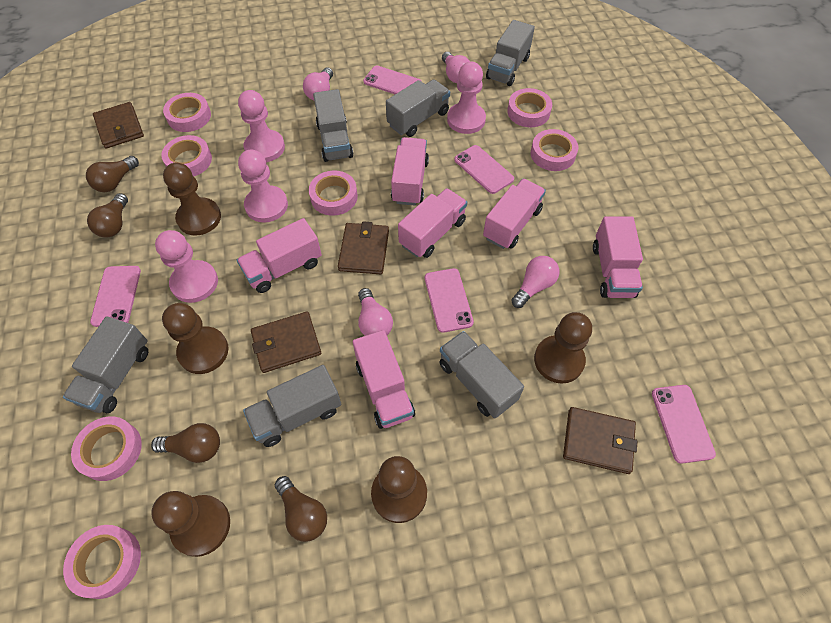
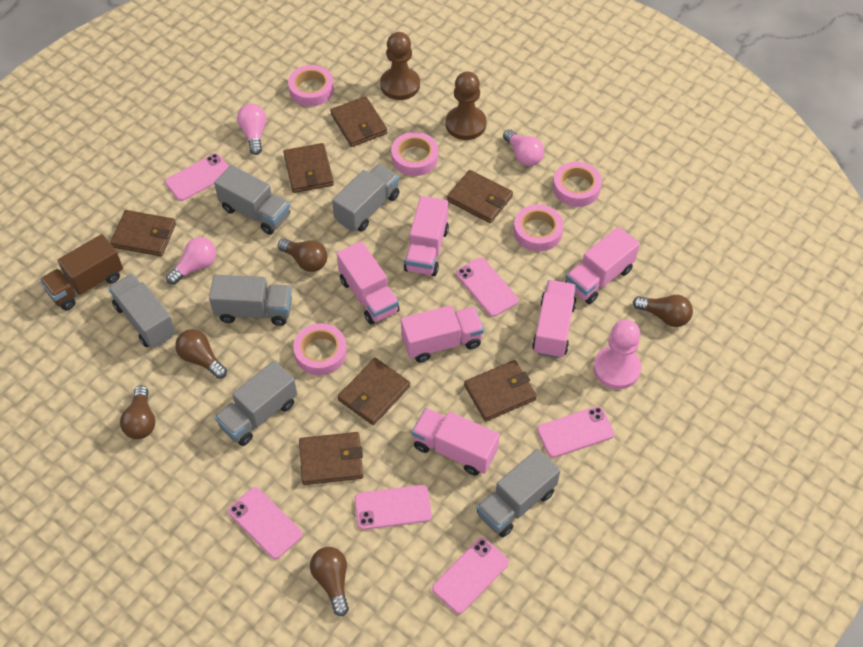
brown light bulb: [86,156,139,192] [87,193,128,238] [151,423,220,463] [275,476,327,542] = 4 -> [120,385,155,439] [175,329,227,379] [278,238,327,272] [310,547,349,616] [633,295,693,327] = 5
brown pawn: [151,491,230,557] [162,303,228,374] [163,163,221,236] [371,456,427,523] [534,312,592,384] = 5 -> [380,32,420,100] [446,71,486,140] = 2
brown truck: none = 0 -> [40,234,123,310] = 1
brown wallet: [93,102,144,148] [251,311,321,373] [338,221,389,274] [563,407,637,474] = 4 -> [110,210,176,256] [284,143,334,193] [299,432,363,485] [330,96,387,147] [338,358,410,425] [447,170,513,223] [464,360,537,422] = 7
pink light bulb: [303,67,333,100] [358,288,393,336] [442,52,470,83] [511,256,559,308] = 4 -> [166,237,216,285] [237,104,266,155] [503,129,544,166] = 3
pink pawn: [155,230,218,303] [238,90,285,162] [238,150,288,223] [447,62,486,134] = 4 -> [593,320,641,389] = 1
pink phone: [90,266,141,327] [363,66,422,94] [425,268,474,333] [454,145,514,194] [652,385,716,464] = 5 -> [165,153,229,201] [228,487,302,559] [354,485,432,530] [432,538,509,614] [456,257,518,317] [537,406,615,458] = 6
pink tape: [63,525,141,599] [71,417,142,481] [161,135,212,177] [163,93,211,132] [309,171,358,216] [507,88,552,127] [531,129,578,171] = 7 -> [288,65,334,106] [293,323,347,375] [391,132,438,176] [514,204,563,252] [553,162,602,207] = 5

